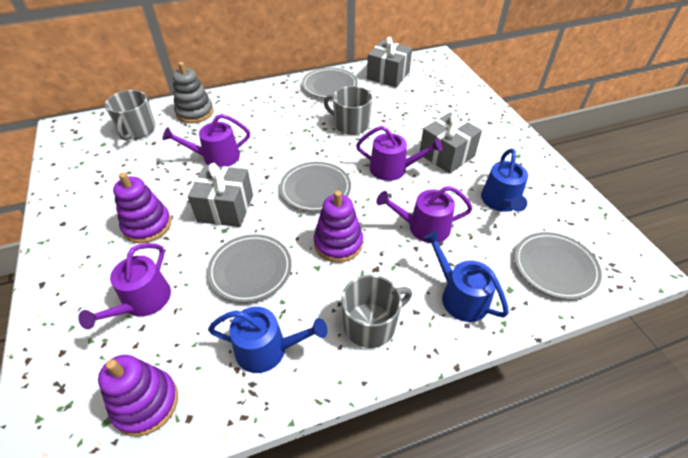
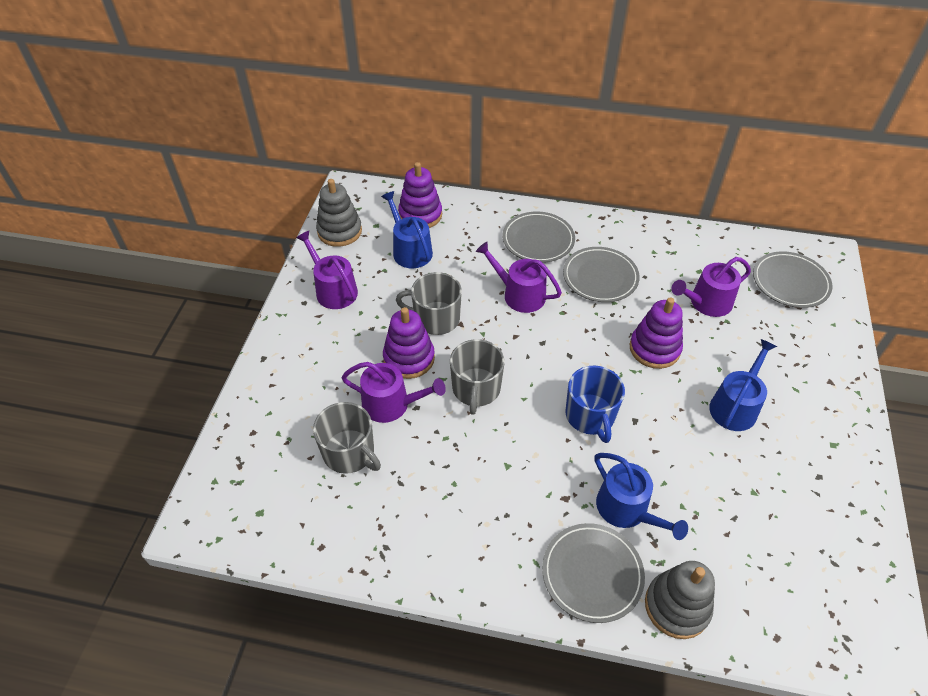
blue mug: none = 0 -> [565,366,625,443] = 1
grey gift: [188,163,253,227] [367,37,412,87] [420,112,482,174] = 3 -> none = 0
grey stacking toy: [173,62,214,123] = 1 -> [316,179,362,247] [645,561,715,639] = 2

